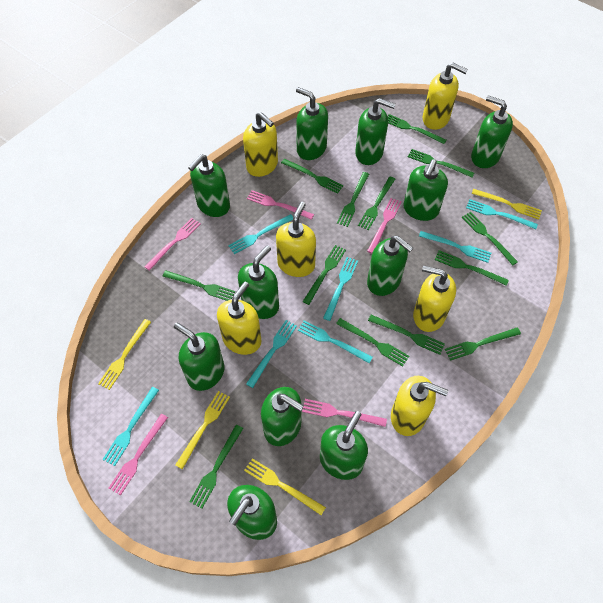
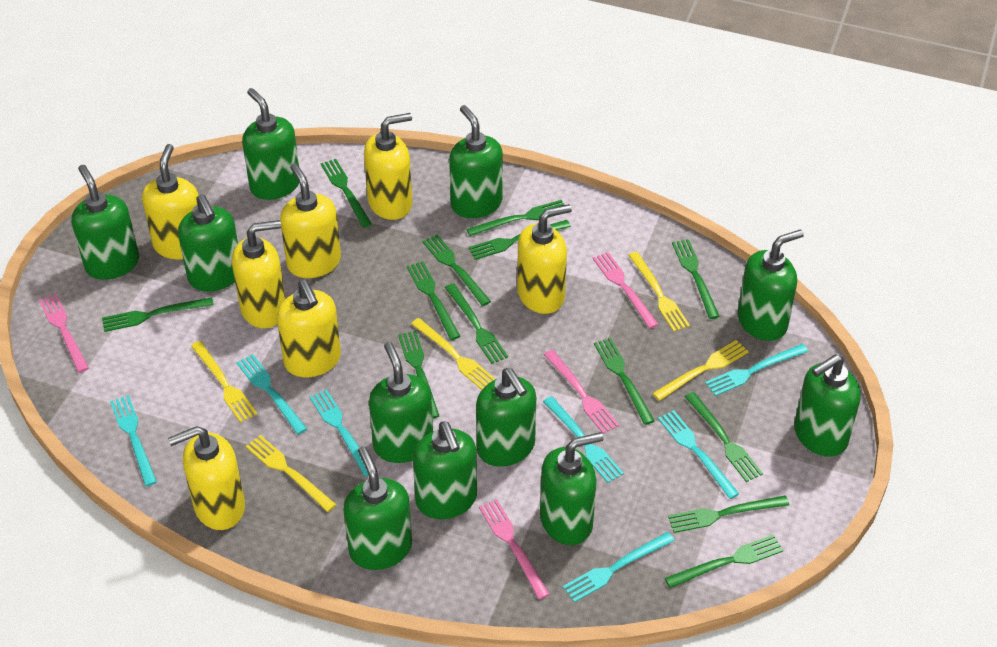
pink fork: [109,414,168,495] [144,218,201,271] [247,190,314,220] [302,399,387,427] [367,198,402,254] = 5 -> [39,294,89,373] [479,499,550,599] [544,350,619,434] [593,252,659,329] = 4
yellow fork: [98,319,151,390] [175,391,230,469] [244,458,326,515] [472,189,542,220] = 4 -> [191,341,257,423] [245,435,337,512] [411,318,495,390] [628,252,690,332] [652,340,749,401] = 5
yellow soap dispenser: [217,282,262,355] [243,112,278,177] [276,202,316,277] [391,376,448,436] [413,265,456,332] [423,63,468,130] = 6 -> [142,144,199,259] [168,426,245,530] [232,220,285,328] [277,280,341,377] [280,163,341,278] [364,113,412,220] [517,204,572,314] = 7

